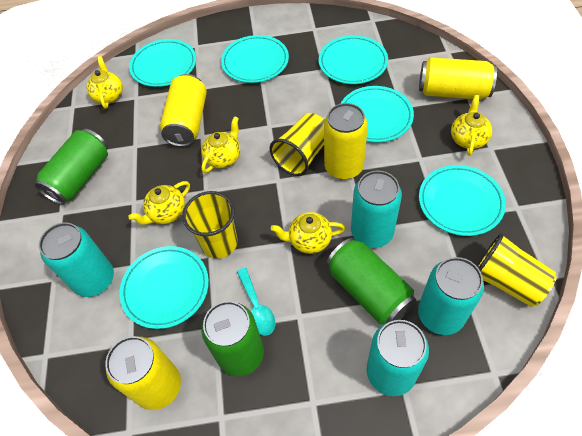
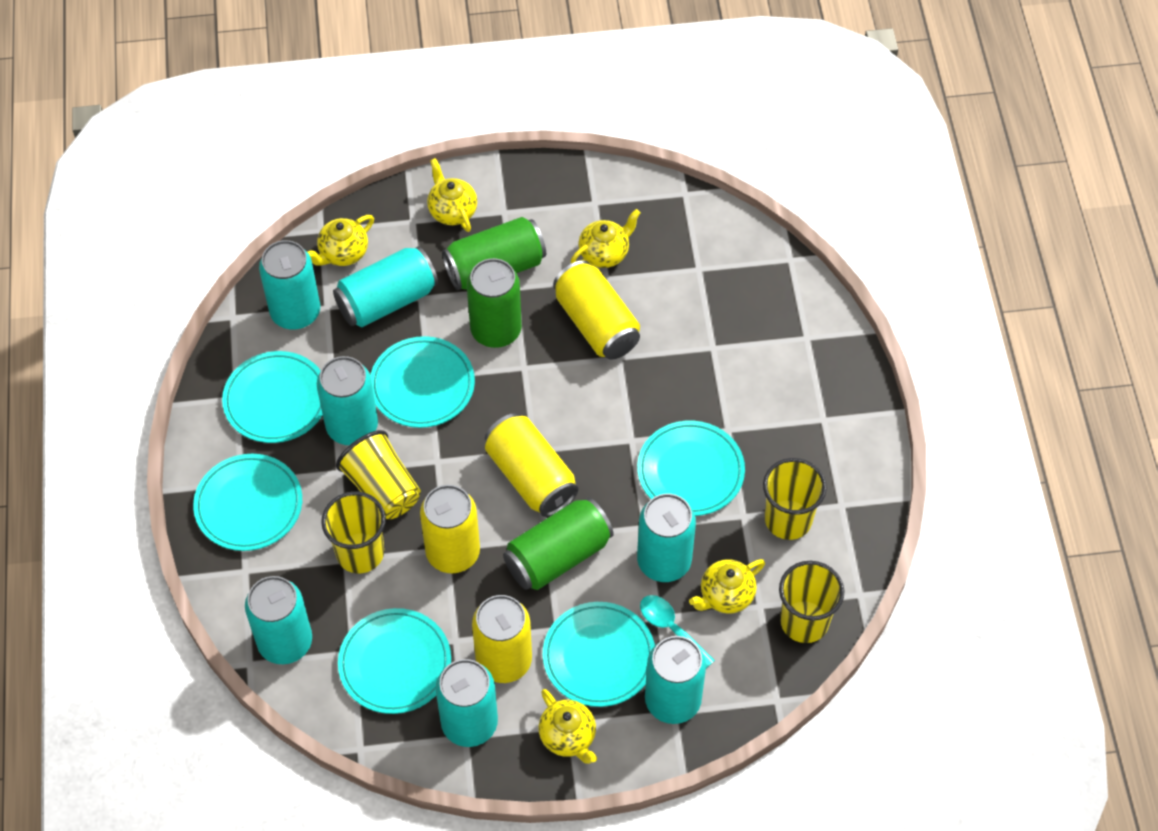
turquoise can: [39,223,114,297] [351,171,402,248] [367,320,429,396] [418,257,484,335] = 4 -> [245,576,312,664] [259,240,320,329] [317,356,378,445] [333,246,438,327] [436,659,498,747] [637,494,696,582] [645,636,706,724] = 7
yellow cup: [182,191,238,259] [270,113,325,176] [477,233,557,307] = 3 -> [321,491,386,573] [336,430,421,519] [763,458,827,540] [779,561,844,643] = 4

